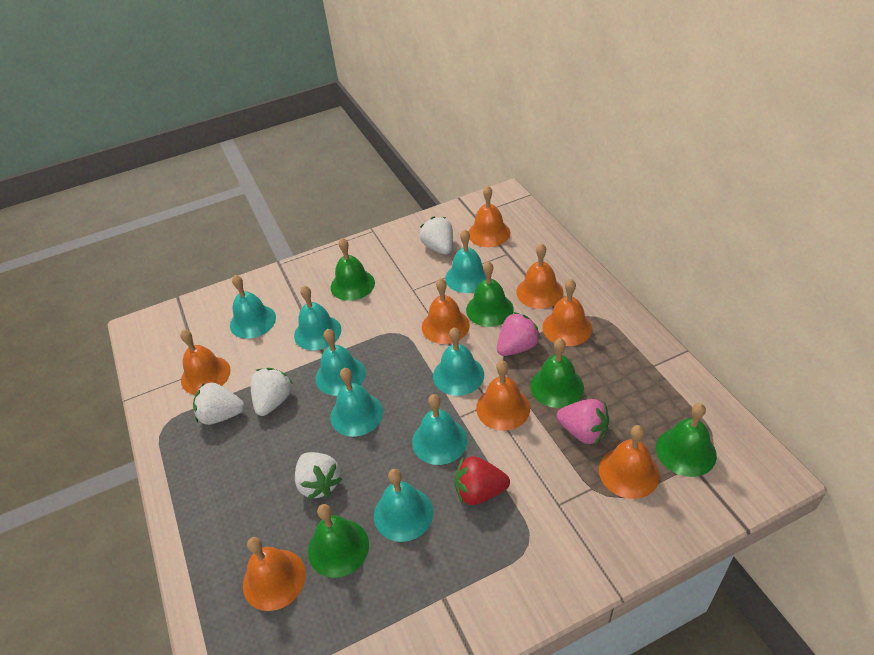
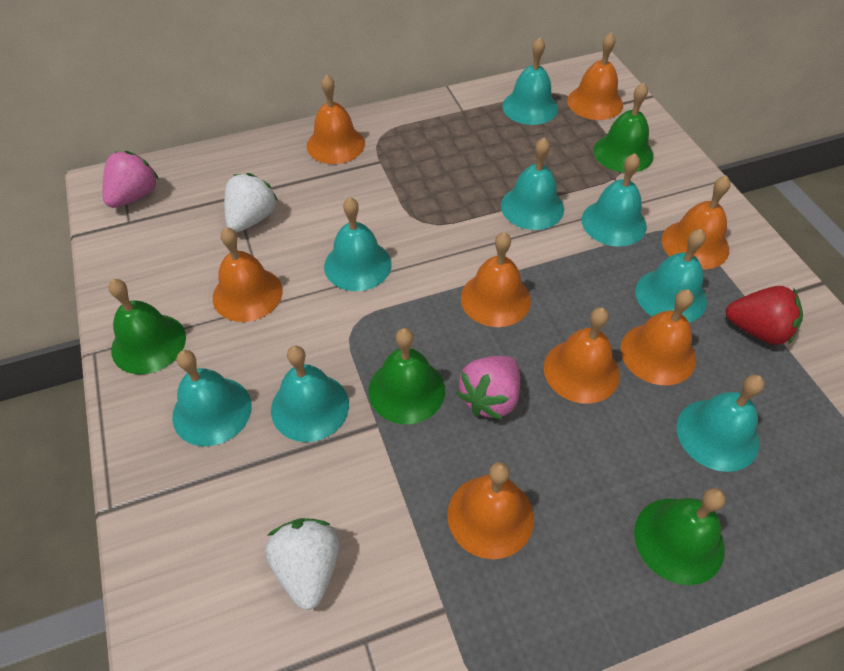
green bell: [308,504,369,578] [331,238,375,301] [466,261,514,327] [530,338,584,408] [656,403,717,477] = 5 -> [108,279,186,374] [369,328,445,424] [594,83,654,173] [634,488,726,585] = 4
white strawberry: [193,382,244,425] [250,368,293,416] [295,452,342,500] [420,217,453,255] = 4 -> [224,173,278,232] [265,518,340,610] = 2

